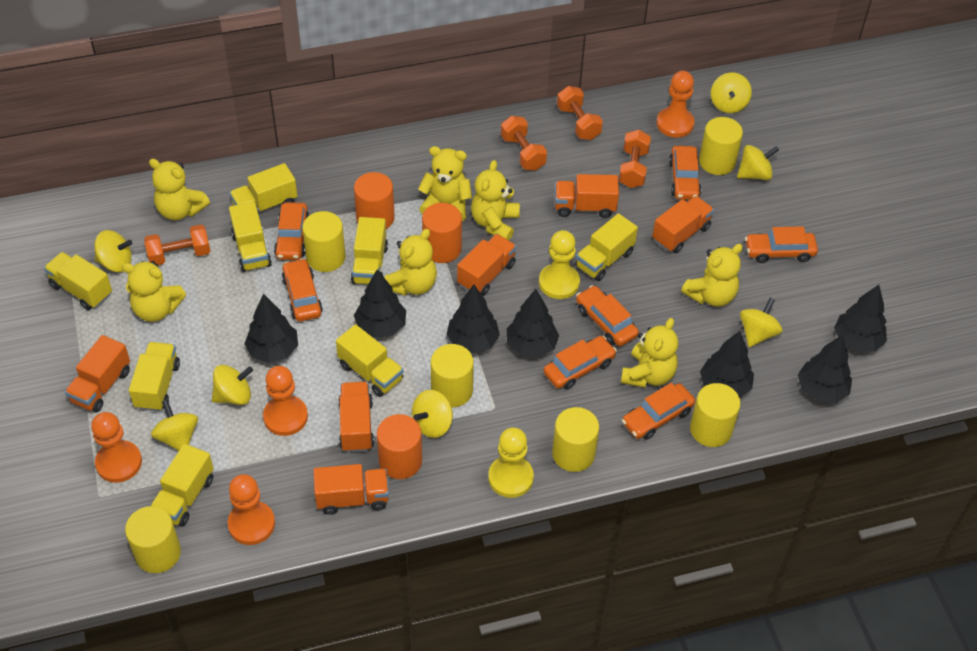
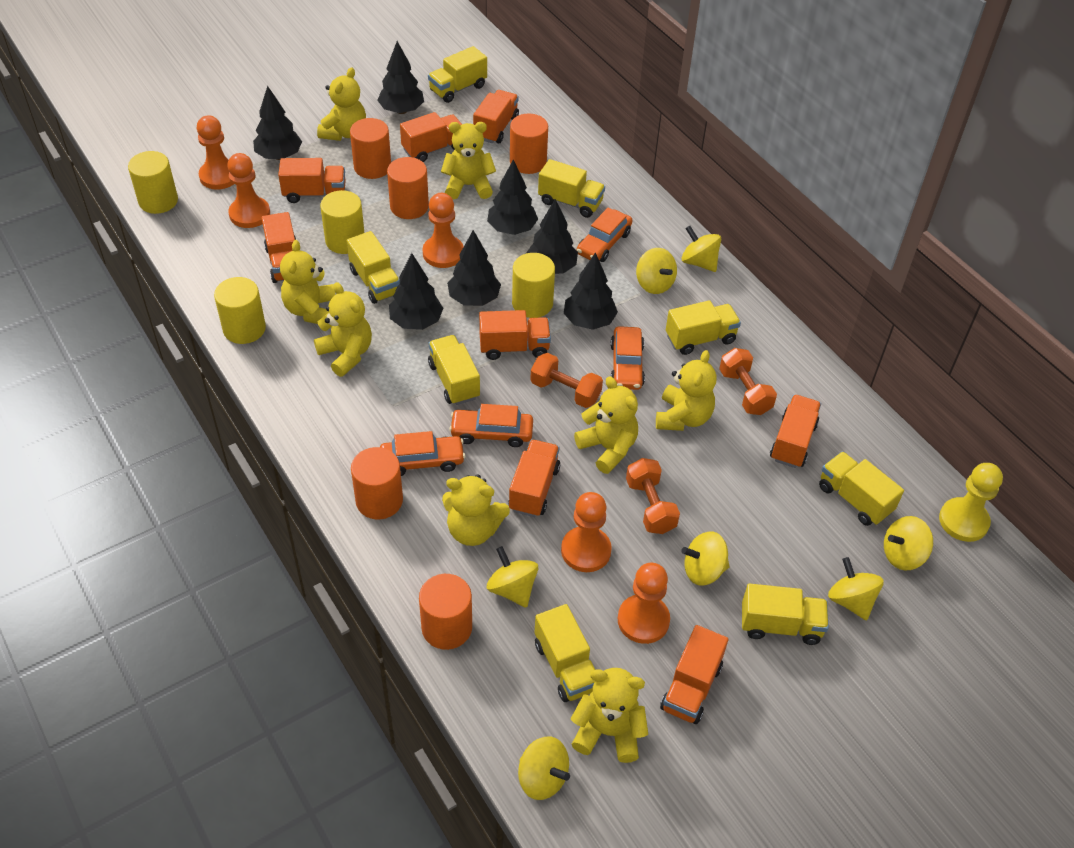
orange car: [274,202,309,260] [282,258,323,322] [543,336,617,390] [576,285,639,346] [622,383,695,440] [669,146,701,200] [745,226,818,263] = 7 -> [380,431,465,476] [449,404,533,447] [577,207,632,262] [610,326,645,390] = 4
orange cylinder: [354,172,395,229] [377,414,422,479] [422,203,462,263] = 3 -> [350,118,391,179] [351,447,403,519] [387,157,429,219] [419,574,472,650] [510,113,548,174] = 5
orange dumbbell: [144,224,210,265] [501,116,547,171] [557,86,603,140] [619,130,651,188] = 4 -> [530,353,603,408] [626,458,680,534] [719,348,777,415] = 3
orange pawn: [91,412,142,483] [228,474,275,545] [263,366,308,436] [656,71,695,138] = 4 -> [197,115,234,190] [227,153,270,228] [422,193,464,268] [561,492,612,572] [618,563,670,644] = 5
orange truck: [65,335,130,412] [313,464,389,515] [338,382,374,452] [457,234,516,296] [555,174,619,218] [652,196,714,253] = 6 -> [262,212,297,283] [278,158,346,203] [400,112,462,162] [473,90,519,143] [479,310,551,360] [508,439,560,517] [660,625,728,724] [770,394,821,468] = 8
yellow cylinder: [125,506,181,573] [302,211,345,272] [431,344,474,407] [552,407,599,472] [690,383,741,447] [699,117,743,175] = 6 -> [128,151,178,214] [214,277,266,344] [320,190,365,254] [512,253,555,318] = 4
yellow pawn: [488,427,534,498] [539,230,580,299] = 2 -> [939,463,1003,542] = 1
yellow teddy bear: [122,261,186,322] [149,159,210,220] [384,229,437,295] [418,146,472,221] [471,160,520,240] [621,318,678,388] [681,244,743,306] = 7 -> [280,240,335,324] [314,282,372,377] [317,67,366,141] [441,122,496,199] [442,474,510,546] [571,668,648,763] [574,376,638,474] [656,350,717,431] = 8

